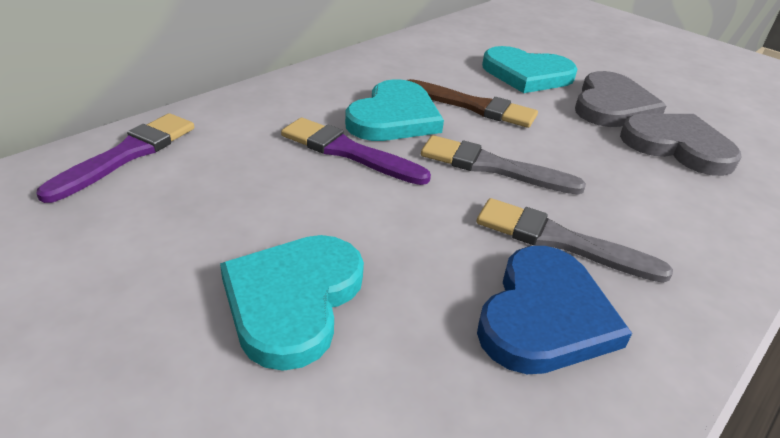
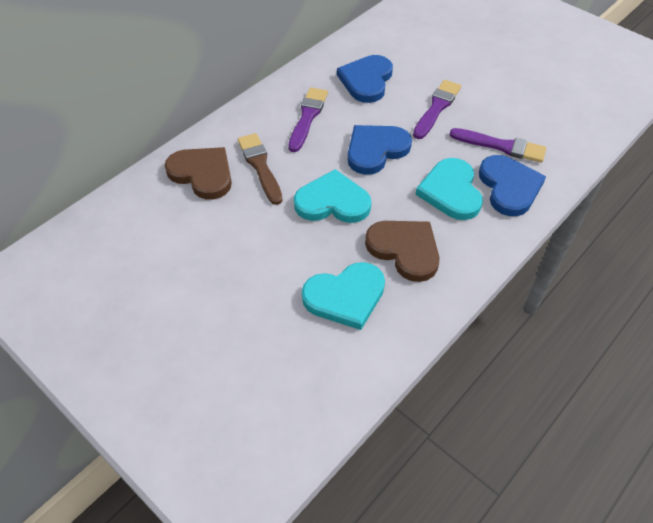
blue heart: [477,246,632,374] = 1 -> [337,55,393,103] [348,125,412,175] [479,155,546,216] = 3
brown heart: none = 0 -> [165,147,232,200] [365,221,439,282] = 2
grey brush: [421,135,586,195] [476,198,673,283] = 2 -> none = 0
grey heart: [575,71,666,127] [620,114,741,176] = 2 -> none = 0
purple brush: [36,113,194,203] [281,118,431,185] = 2 -> [288,87,328,152] [413,80,461,139] [450,128,546,163] = 3

